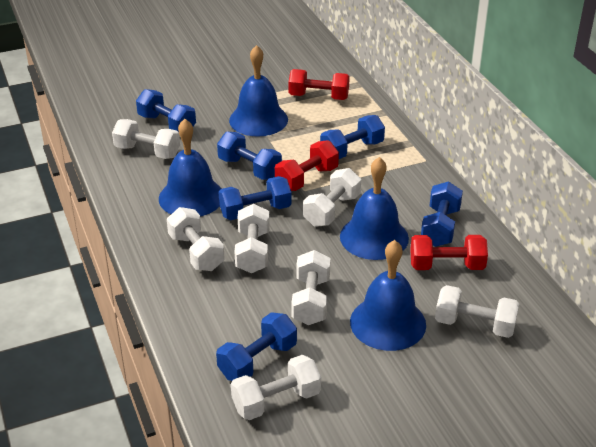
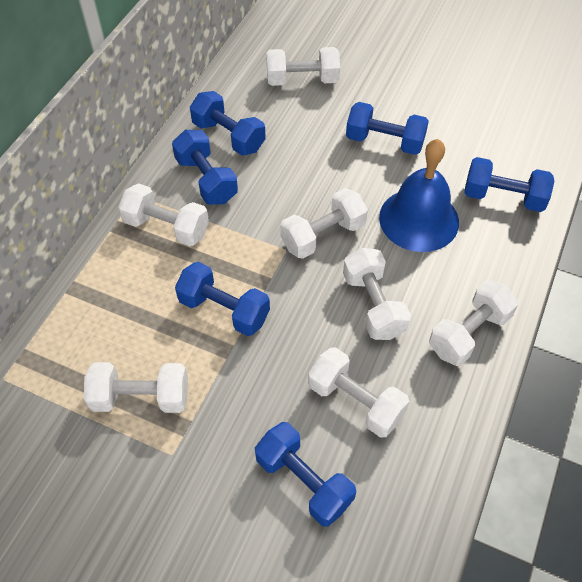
blue bell: [159,119,222,216] [229,45,288,137] [340,157,409,260] [350,240,426,351] = 4 -> [379,139,459,252] = 1
red dumbbell: [275,140,339,191] [289,69,350,100] [410,235,488,270] = 3 -> none = 0

